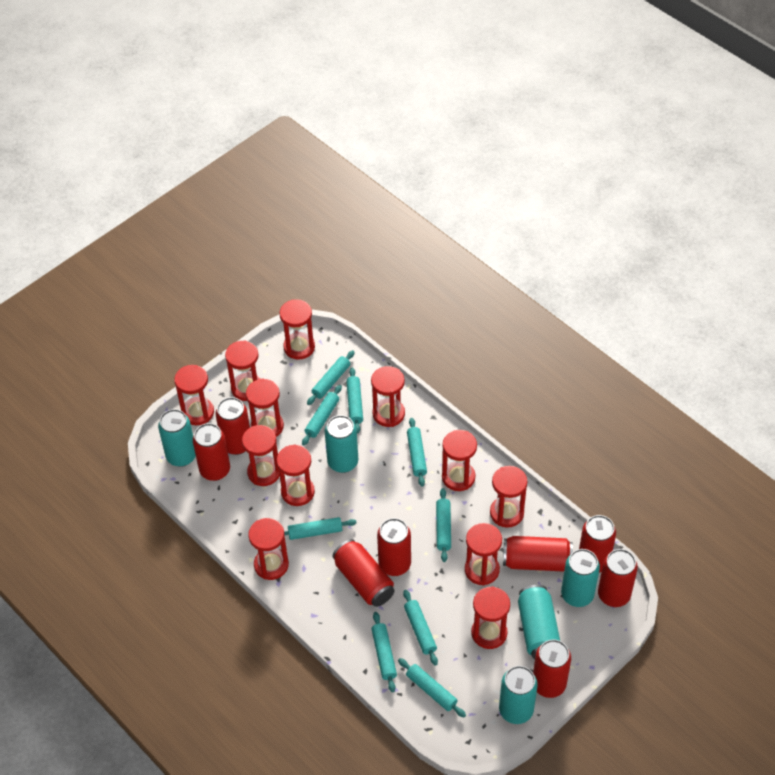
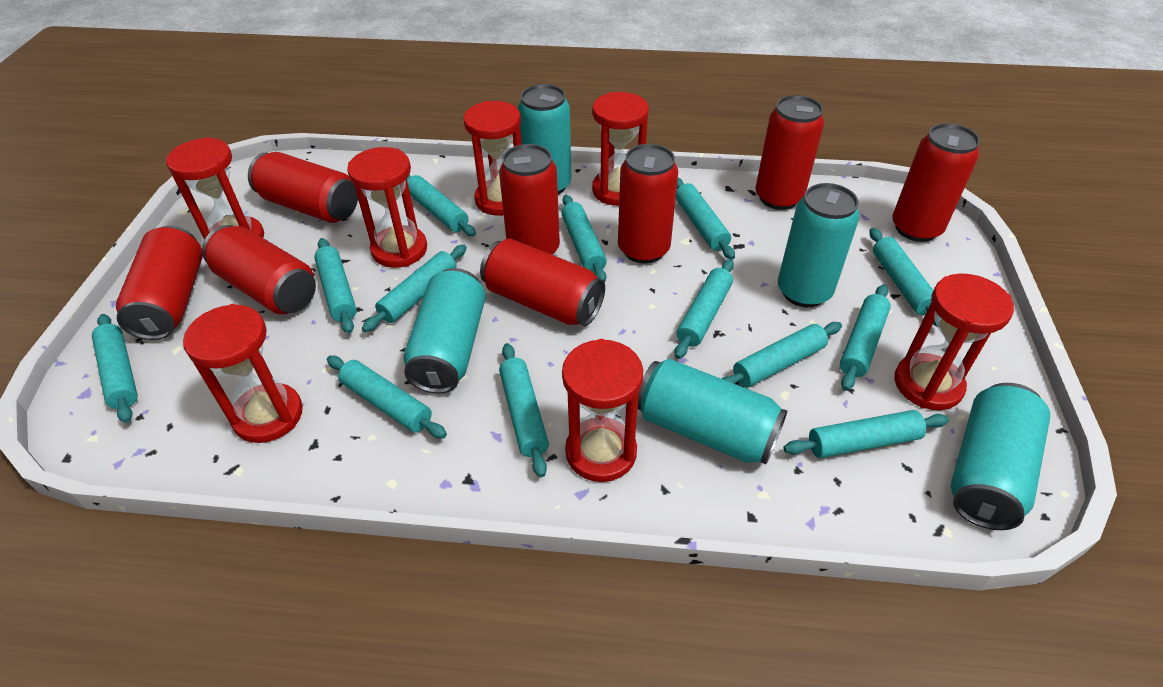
red hourglass: [174,365,214,425] [225,340,260,401] [242,425,280,486] [246,378,284,437] [248,518,289,580] [276,444,315,506] [280,299,315,360] [371,366,405,427] [442,430,477,491] [465,523,502,586] [471,586,510,649] [490,466,527,528] = 12 -> [166,137,264,240] [183,304,303,443] [347,147,427,268] [463,101,522,216] [562,339,643,482] [592,92,649,206] [894,274,1014,410] = 7
turquoise rolling pin: [284,517,357,540] [302,385,342,445] [307,350,355,405] [346,368,363,433] [372,612,397,692] [398,658,466,717] [403,590,438,666] [407,418,427,487] [436,488,451,562] = 9 -> [92,314,138,423] [314,238,357,334] [327,356,447,439] [362,245,467,332] [407,175,476,236] [499,343,549,477] [561,195,607,283] [674,259,734,359] [676,178,735,260] [722,322,842,387] [783,410,949,458] [840,285,891,391] [870,228,937,326] = 13

